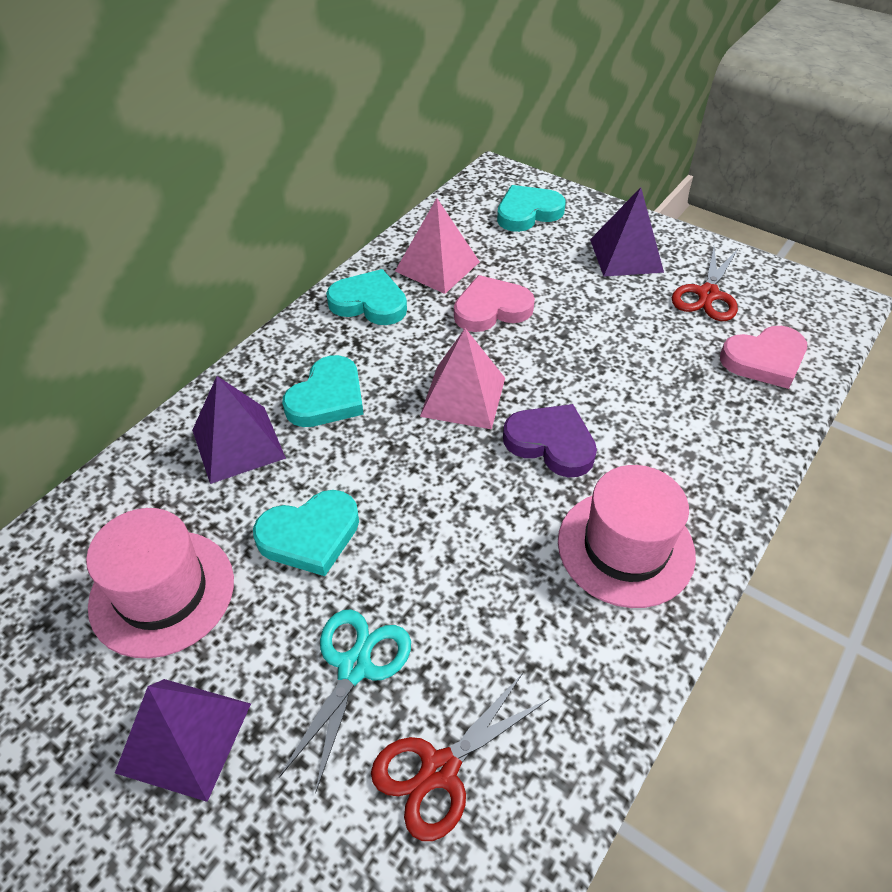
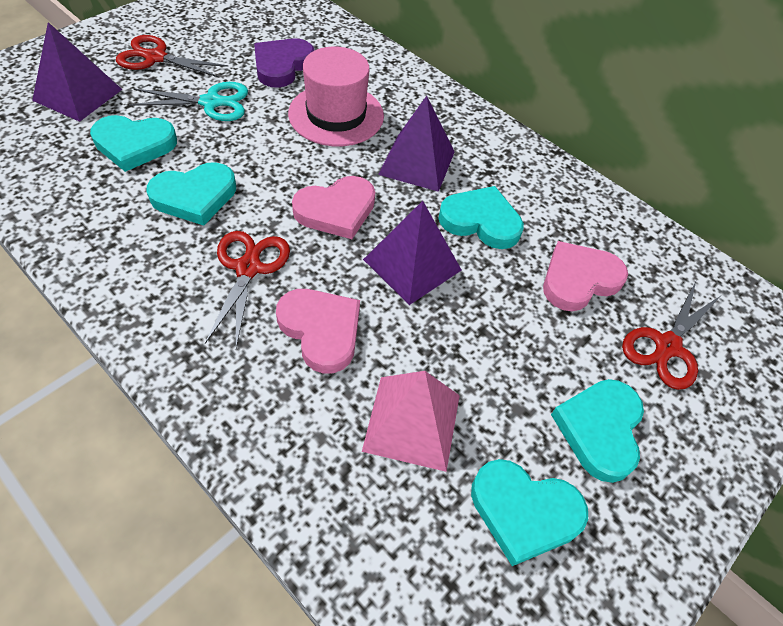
pink hat: [86,508,234,658] [558,465,696,608] = 2 -> [288,46,384,146] = 1
pink heart: [454,275,535,332] [720,326,807,389] = 2 -> [276,289,360,374] [292,176,375,239] [543,241,628,311] = 3
pink pyramid: [395,198,480,294] [420,328,505,429] = 2 -> [362,371,460,472] = 1
red scissors: [371,673,549,841] [672,247,738,321] = 2 -> [116,35,229,78] [205,231,290,348] [622,281,721,390] = 3
turquoise heart: [253,490,359,576] [282,355,364,427] [326,269,407,325] [497,185,566,232] = 4 -> [90,115,177,172] [147,162,236,226] [438,186,524,249] [471,459,588,566] [551,379,644,483] = 5

